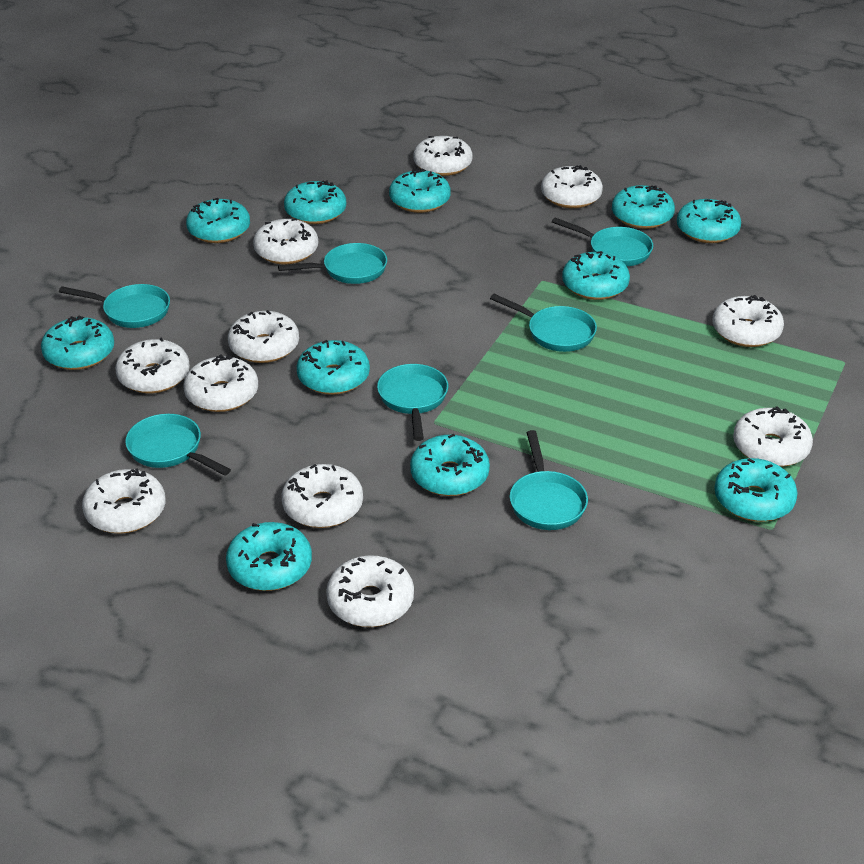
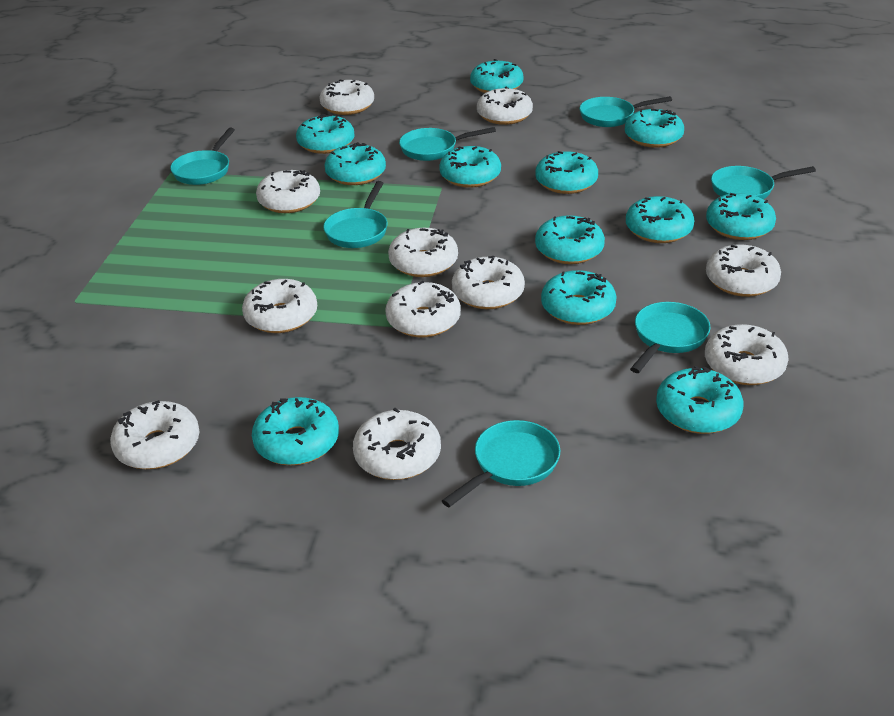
turquoise donut: [41,315,114,370] [186,198,250,243] [226,522,312,591] [284,180,346,224] [297,340,370,395] [389,169,451,213] [410,433,490,496] [562,251,630,300] [612,185,675,229] [677,199,741,243] [714,458,798,522] = 11 -> [252,397,339,465] [296,114,355,154] [324,142,386,185] [439,146,501,188] [470,59,524,93] [535,151,598,194] [535,215,605,264] [541,270,616,325] [625,109,684,148] [626,196,694,243] [656,366,744,434] [706,193,776,240] = 12

